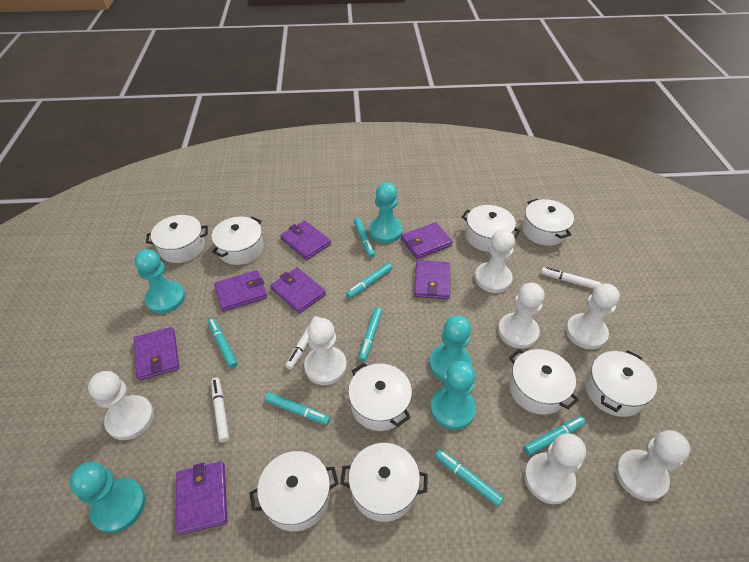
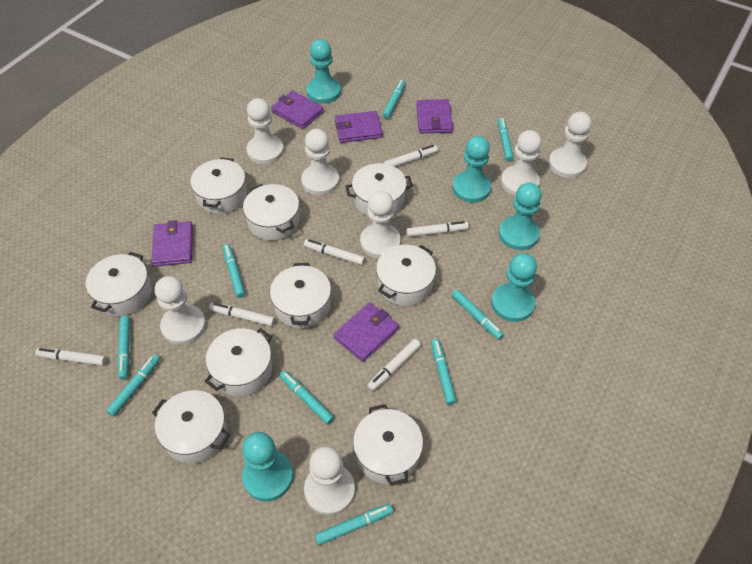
purple wallet: [134,327,179,381] [176,462,227,535] [214,270,267,312] [271,267,326,314] [280,220,331,260] [401,222,453,259] [414,260,450,300] = 7 -> [151,220,193,267] [271,90,324,129] [333,302,399,362] [335,111,383,143] [416,99,453,133] = 5
turquoise marker: [208,318,238,368] [265,392,330,425] [346,263,392,298] [354,218,375,258] [358,308,382,362] [435,449,504,507] [523,416,586,456] = 7 -> [106,354,160,416] [118,316,130,380] [223,244,245,298] [280,371,334,424] [315,504,393,545] [382,80,405,119] [431,339,457,405] [451,290,504,340] [498,118,514,162] = 9
white marker: [211,378,229,442] [285,316,319,370] [541,267,601,289] = 3 -> [35,348,106,366] [209,302,275,326] [304,239,365,265] [367,339,421,391] [384,145,438,167] [406,221,469,237] = 6

